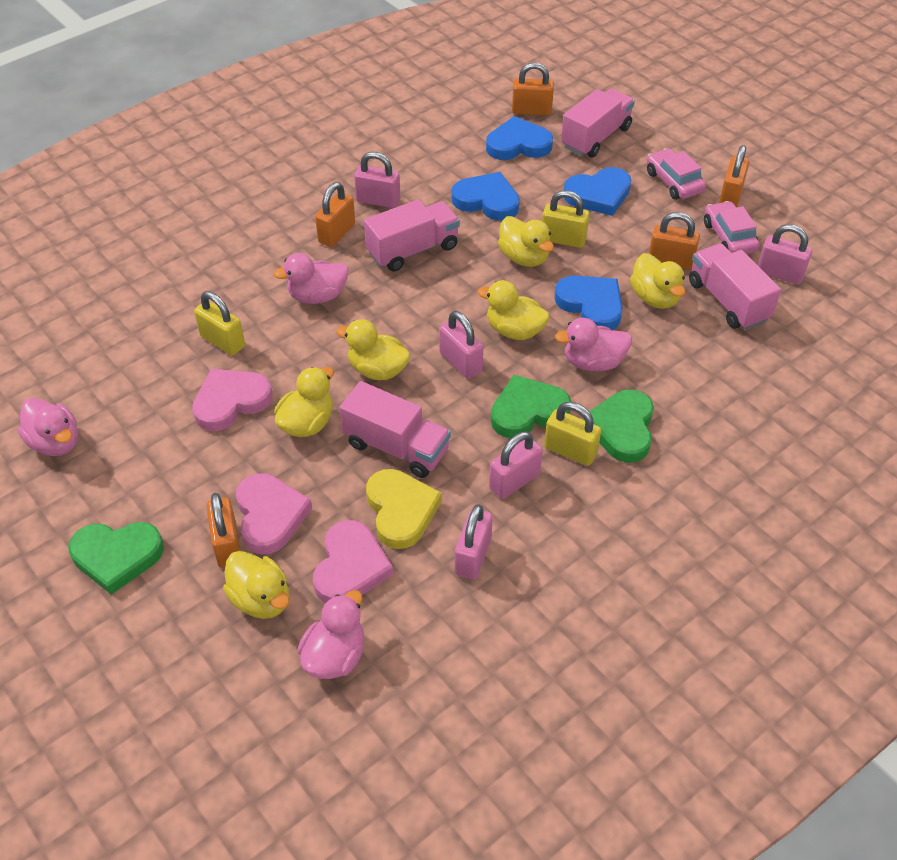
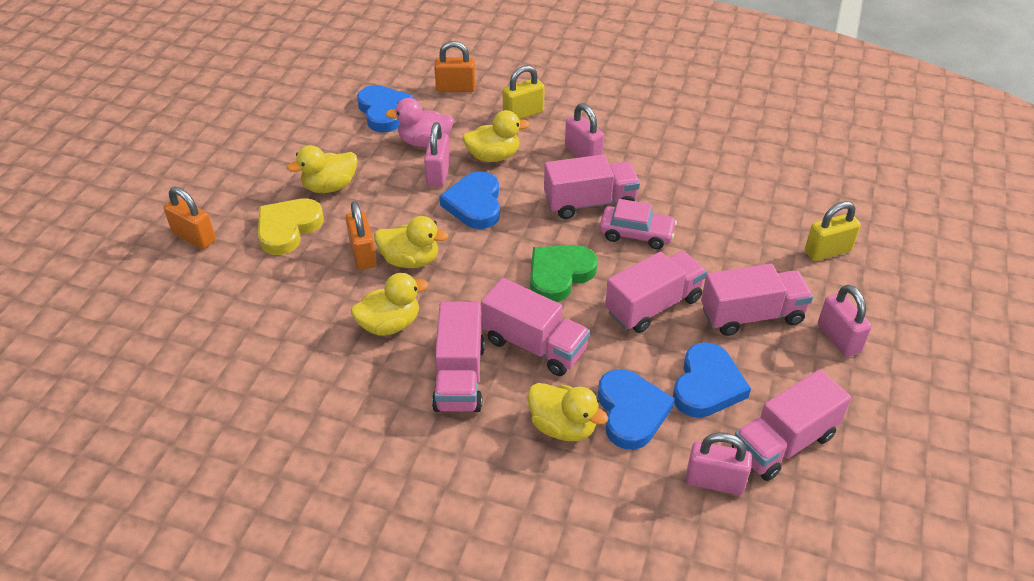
green heart: [68,522,164,595] [491,375,571,438] [583,389,654,463] = 3 -> [530,245,598,302] = 1
orange padlock: [206,493,240,568] [315,182,355,247] [512,62,554,115] [649,212,700,270] [719,145,750,208] = 5 -> [164,187,216,249] [345,201,377,270] [434,41,476,92] = 3
pink car: [647,148,706,200] [704,201,760,254] = 2 -> [599,199,677,249] = 1
pink duck: [18,398,78,456] [273,253,348,304] [297,590,364,679] [555,318,632,371] = 4 -> [386,98,454,147] = 1
pink heart: [192,369,273,431] [236,473,312,554] [313,520,393,603] = 3 -> none = 0
pink padlock: [354,152,400,208] [439,311,483,379] [455,504,493,580] [489,431,542,499] [758,224,812,285] = 5 -> [424,122,450,187] [565,103,604,158] [686,432,752,495] [818,285,872,357] = 4
pink truck: [339,381,451,478] [364,199,460,272] [561,89,635,158] [689,243,781,330] = 4 -> [432,302,485,412] [481,278,590,376] [544,154,640,219] [605,251,707,333] [701,264,813,336] [732,370,851,481] = 6
yellow duck: [223,551,289,619] [274,367,334,437] [336,319,411,380] [477,280,550,340] [498,216,554,267] [630,253,685,309] = 6 -> [287,145,357,193] [351,273,429,336] [374,216,449,268] [462,110,530,162] [528,383,608,441] = 5
yellow padlock: [194,291,245,355] [542,190,589,248] [544,402,601,466] = 3 -> [503,65,545,120] [805,201,861,261] = 2

